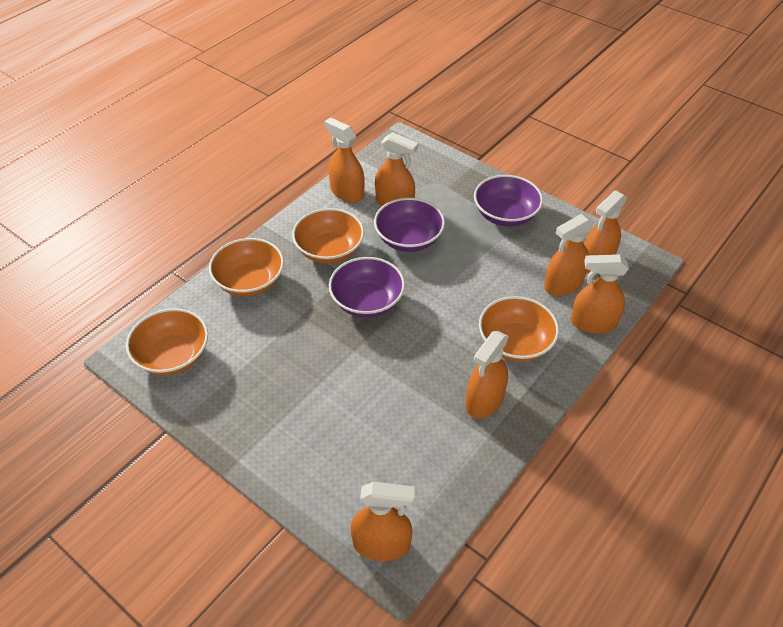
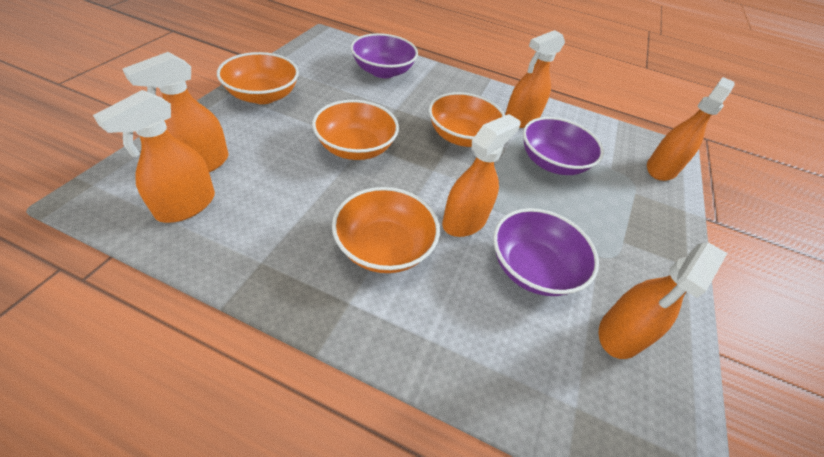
orange spray bottle: [324,118,364,203] [351,482,415,561] [375,132,418,207] [466,331,509,419] [544,214,594,296] [571,254,629,333] [584,190,627,273] = 7 -> [93,90,215,223] [122,52,228,172] [442,114,520,237] [505,30,565,128] [598,242,727,359] [647,77,735,181] = 6

